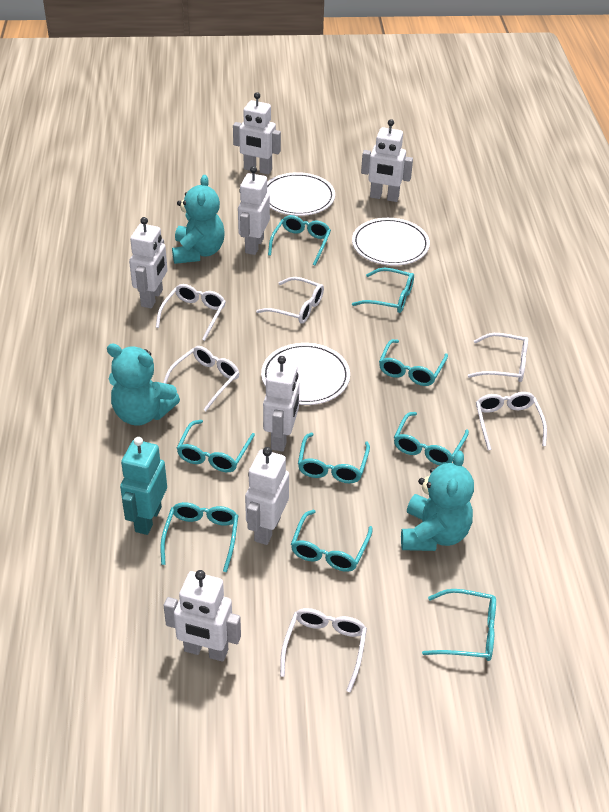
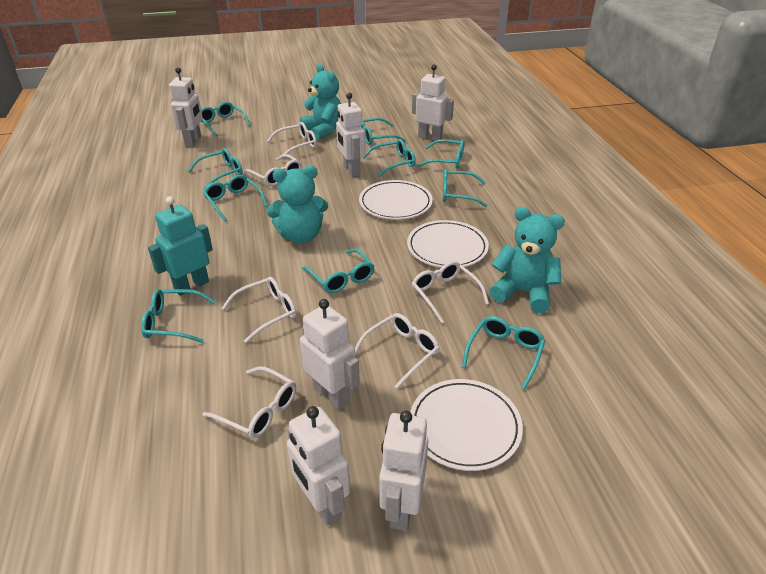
turquoise glasses: [160,502,238,572] [177,420,255,472] [268,215,331,266] [291,510,373,572] [298,433,370,483] [352,268,414,313] [379,339,448,386] [394,412,469,465] [422,589,496,661] = 9 -> [141,289,216,343] [188,148,243,189] [201,102,250,136] [203,175,268,221] [302,249,374,293] [361,118,406,145] [363,139,416,177] [418,139,465,169] [443,169,488,207] [462,316,545,390] = 10
white robot: [129,217,167,308] [164,570,241,662] [233,92,281,174] [238,166,270,255] [245,447,289,545] [263,356,300,452] [361,119,413,202] = 7 -> [169,67,203,147] [287,406,350,526] [300,299,360,410] [336,93,365,177] [379,411,428,531] [412,64,454,141] = 6

